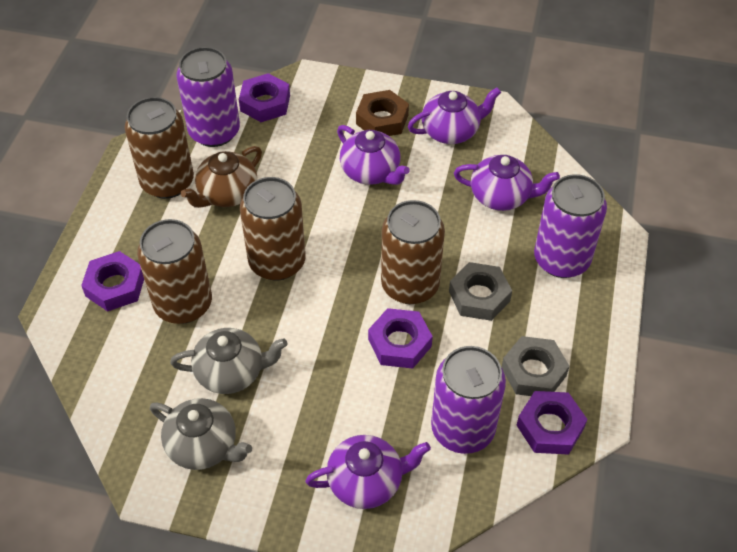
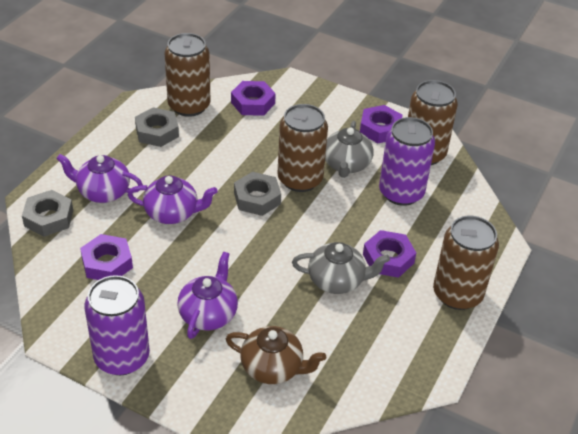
brown nut: [356,90,409,136] = 1 -> none = 0
grey nut: [449,262,512,321] [502,336,570,396] = 2 -> [22,190,73,237] [135,107,179,147] [234,172,281,216] = 3
purple can: [177,47,240,147] [431,346,506,454] [534,174,607,278] = 3 -> [84,275,150,375] [379,117,435,206] = 2
purple teapot: [305,435,431,509] [337,125,410,185] [408,87,501,144] [454,155,560,211] = 4 -> [56,154,143,203] [128,176,218,224] [177,252,238,339] = 3

